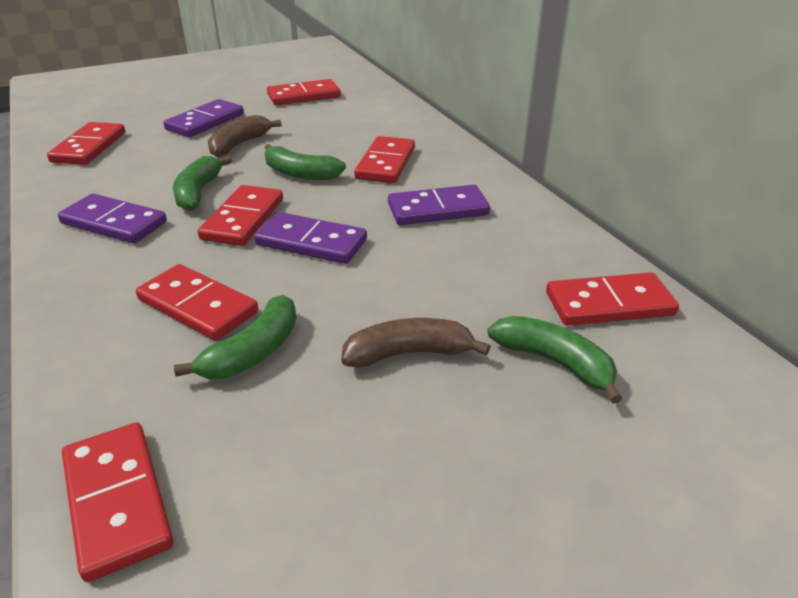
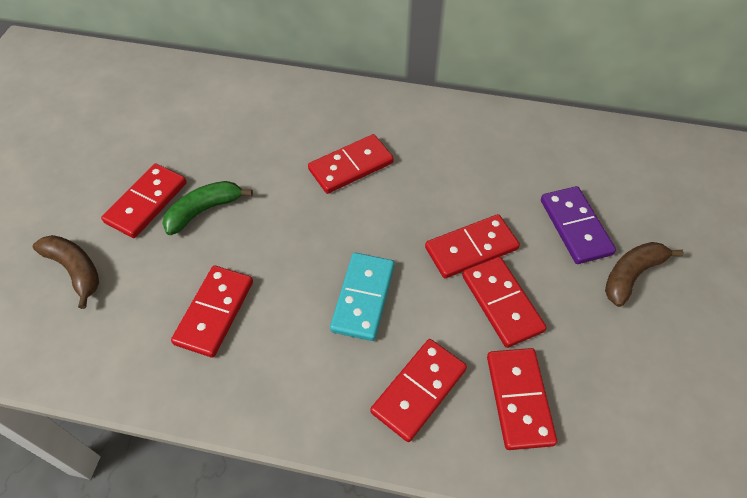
green banana: [173,156,232,211] [174,295,296,379] [264,144,346,180] [487,316,623,404] = 4 -> [162,181,253,235] = 1
purple domino: [58,193,167,244] [163,99,244,137] [254,212,367,264] [388,185,490,225] = 4 -> [541,186,616,264] = 1
turquoise domino: none = 0 -> [330,253,395,341] = 1

